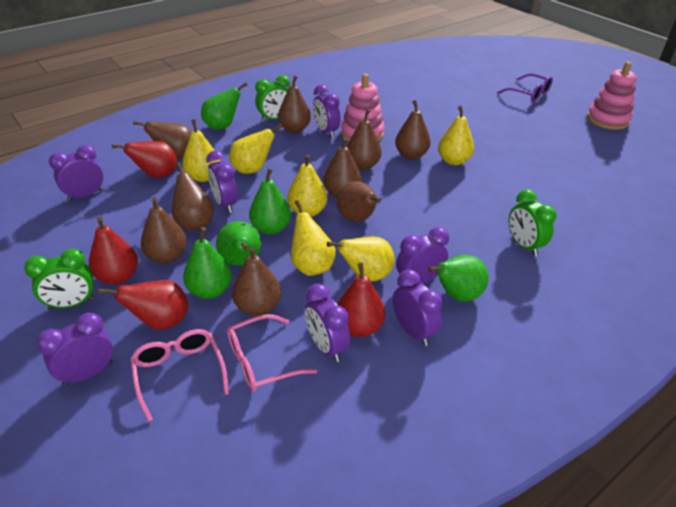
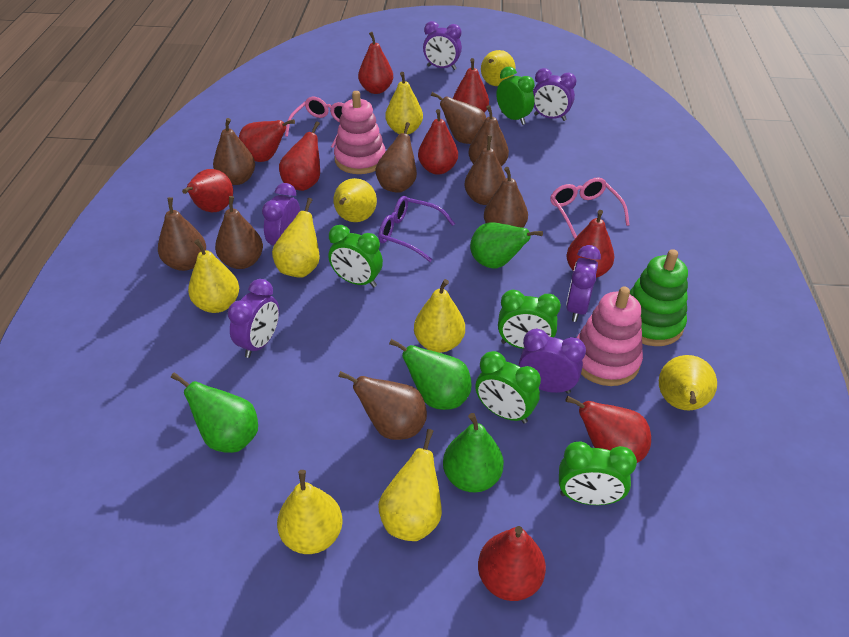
green clock: [24,249,95,310] [255,75,290,122] [509,190,556,256] = 3 -> [329,225,383,288] [475,351,541,424] [497,66,535,125] [498,290,561,349] [559,442,637,505] = 5
green pear: [183,227,232,299] [201,82,248,130] [216,221,261,266] [249,168,291,235] [428,255,489,302] = 5 -> [171,372,258,453] [389,339,471,410] [443,413,504,492] [470,222,543,269] = 4
green stacking toy: none = 0 -> [630,249,688,346] = 1
purple clock: [36,313,113,386] [49,145,103,201] [206,151,237,213] [305,284,350,362] [313,85,341,138] [393,270,443,346] [396,227,449,284] = 7 -> [228,279,279,358] [262,183,300,246] [423,21,462,70] [519,329,586,394] [533,68,576,121] [566,245,601,322] = 6
red pear: [89,217,138,285] [98,280,188,330] [112,141,177,178] [337,262,385,337] = 4 -> [182,169,233,212] [239,119,295,162] [279,121,320,191] [358,32,393,94] [418,109,458,175] [453,58,489,113] [478,526,546,601] [565,396,651,463] [566,210,614,278] = 9
yellow pear: [182,119,220,182] [229,124,283,174] [287,154,327,217] [291,200,336,276] [327,237,395,282] [438,106,474,165] = 6 -> [188,239,239,313] [272,198,320,278] [277,470,343,554] [333,178,377,222] [378,429,442,541] [385,72,423,134] [414,279,465,353] [481,50,515,86] [659,355,717,410] = 9

